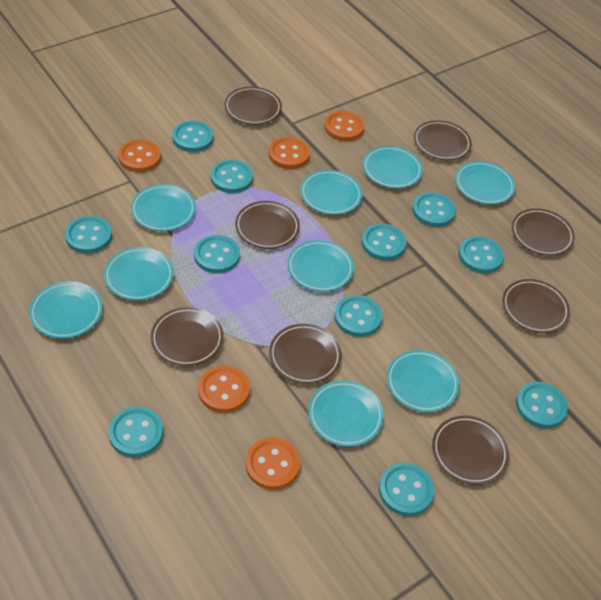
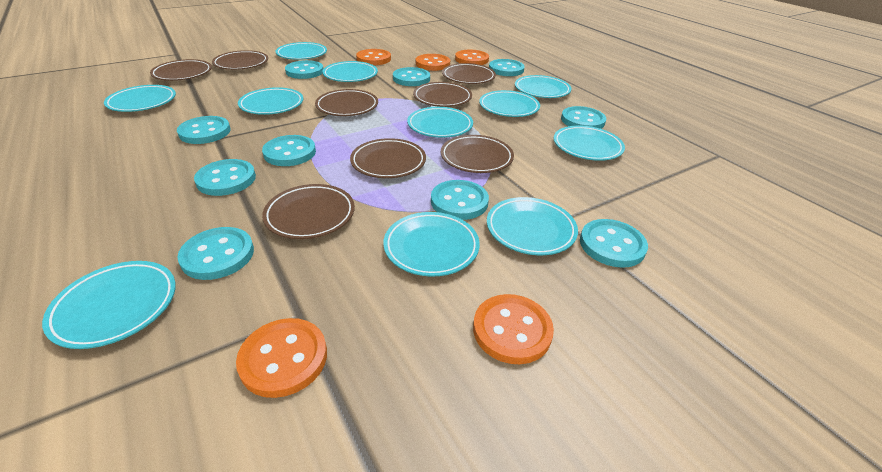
turquoise button: [65,216,112,254] [108,407,163,457] [172,121,213,152] [194,235,240,273] [211,159,253,193] [334,295,382,337] [362,223,406,261] [379,463,434,516] [412,192,456,227] [458,236,504,273] [516,382,568,428] = 11 -> [177,116,231,144] [177,227,254,280] [194,159,256,196] [262,135,316,166] [285,60,323,79] [393,67,430,86] [431,180,489,220] [489,59,525,76] [561,106,606,129] [580,219,648,268] = 10
turquoise plate: [29,281,103,339] [104,247,174,301] [131,184,196,231] [287,240,354,292] [300,170,362,215] [308,380,384,447] [363,146,423,188] [387,350,460,412] [455,161,515,205] = 9 -> [42,261,176,349] [104,85,176,112] [238,87,303,115] [276,42,327,60] [322,61,378,82] [383,212,480,277] [407,107,473,138] [479,90,540,117] [487,197,578,255] [515,75,571,98] [554,125,625,161] = 11

